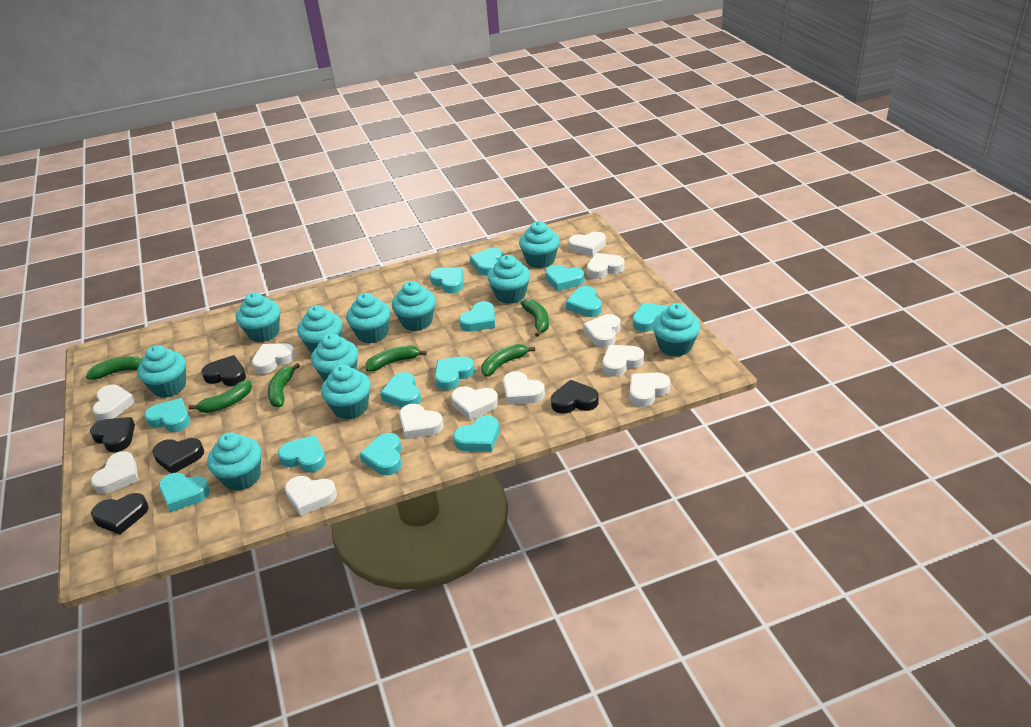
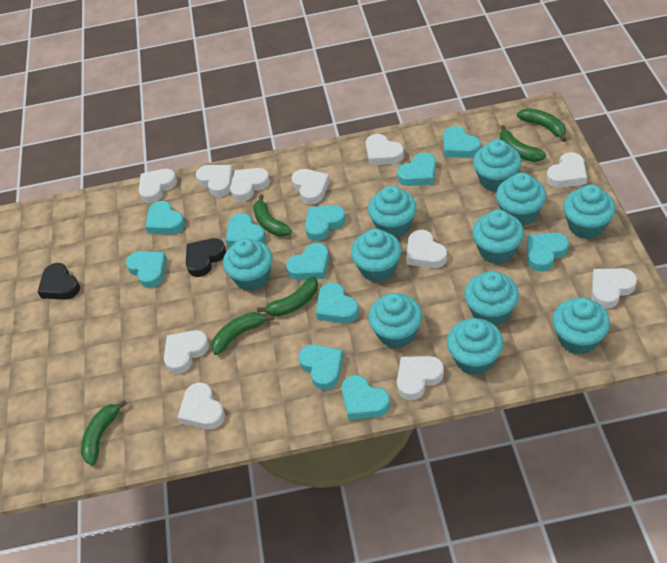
black heart: [90,417,135,452] [91,493,149,535] [152,438,204,473] [202,355,246,386] [551,380,598,414] = 5 -> [38,263,80,300] [186,238,226,277] = 2
turquoise heart: [144,398,190,432] [159,473,210,512] [278,435,326,473] [359,433,402,475] [380,372,421,408] [430,268,463,293] [435,356,475,390] [453,415,499,452] [459,301,495,332] [470,248,503,276] [545,265,584,291] [566,286,602,317] [633,302,668,332] = 13 -> [126,251,167,288] [145,201,185,235] [226,213,266,247] [286,243,329,280] [298,345,343,390] [305,205,346,241] [316,282,359,323] [341,375,390,420] [397,152,436,186] [443,126,481,158] [527,232,569,272] = 11
white heart: [91,451,138,494] [93,385,135,421] [252,343,295,374] [285,476,337,516] [399,404,444,439] [451,386,498,420] [503,371,545,405] [568,232,606,256] [583,314,620,348] [587,253,625,279] [603,345,644,377] [630,372,671,407] = 12 -> [139,169,177,203] [164,330,209,374] [177,382,225,429] [196,165,233,197] [230,168,270,202] [291,169,330,204] [366,134,404,165] [397,356,444,400] [406,230,447,268] [546,152,587,188] [591,268,637,309] = 11

